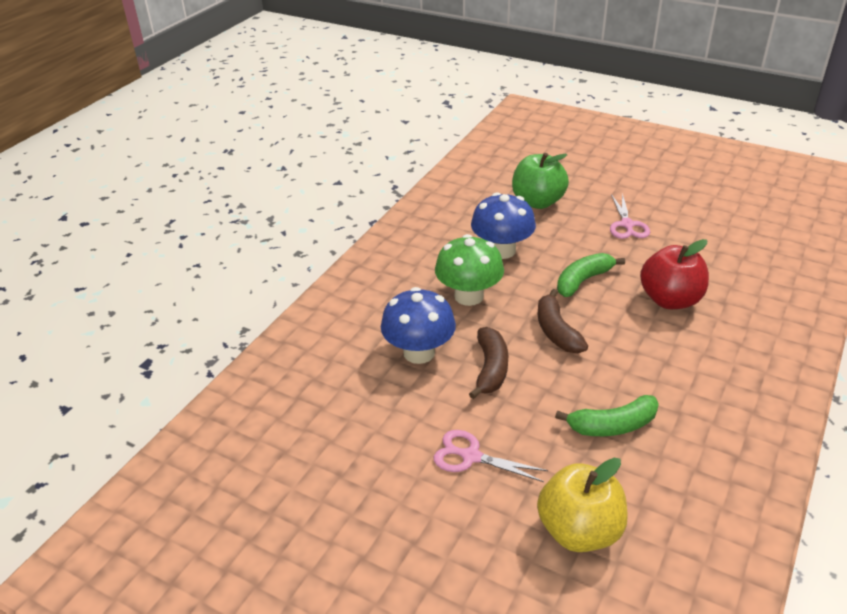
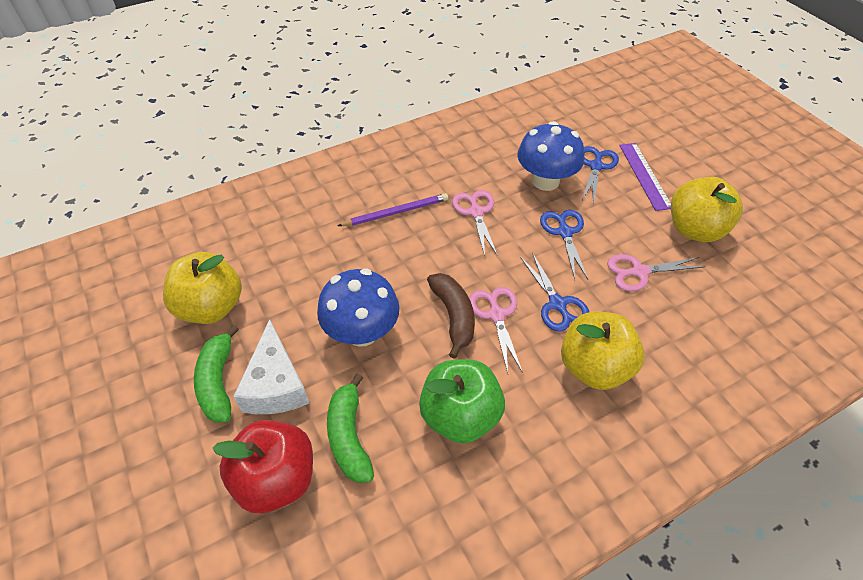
blue scissors: none = 0 -> [520,252,589,331] [540,210,588,279] [582,146,619,205] = 3
brown banana: [469,327,508,399] [538,289,588,353] = 2 -> [427,273,475,359] = 1
green mushroom: [435,234,504,306] = 1 -> none = 0
pink scissors: [434,430,548,482] [610,193,650,239] = 2 -> [452,190,498,256] [469,287,523,373] [607,254,706,291] = 3
purple pencil: none = 0 -> [338,193,448,226] = 1
purple ruler: none = 0 -> [619,143,671,211] = 1
white cheese: none = 0 -> [233,319,309,414] = 1
yellow apple: [537,458,628,552] = 1 -> [163,252,242,324] [561,312,645,390] [671,177,743,242] = 3

